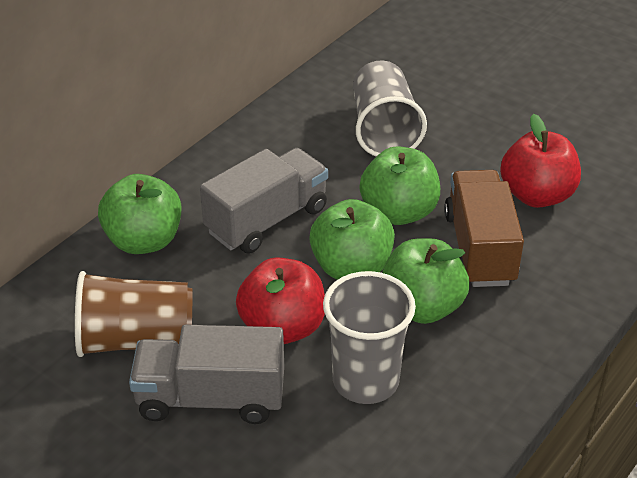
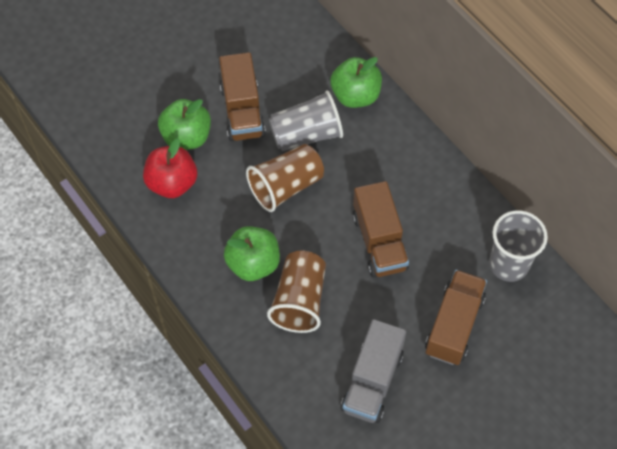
brown cup: [75,271,193,357] = 1 -> [246,144,324,212] [267,250,326,333] = 2
brown truck: [444,170,524,287] = 1 -> [219,52,266,141] [353,181,409,278] [425,270,487,365] = 3
green apple: [98,174,181,254] [309,199,395,280] [359,146,440,225] [382,238,469,324] = 4 -> [158,99,211,150] [224,226,280,281] [330,57,382,108] = 3
grey truck: [129,325,284,424] [200,148,328,254] = 2 -> [341,319,406,423] = 1
red apple: [236,257,325,344] [500,114,581,208] = 2 -> [143,138,197,198] = 1

